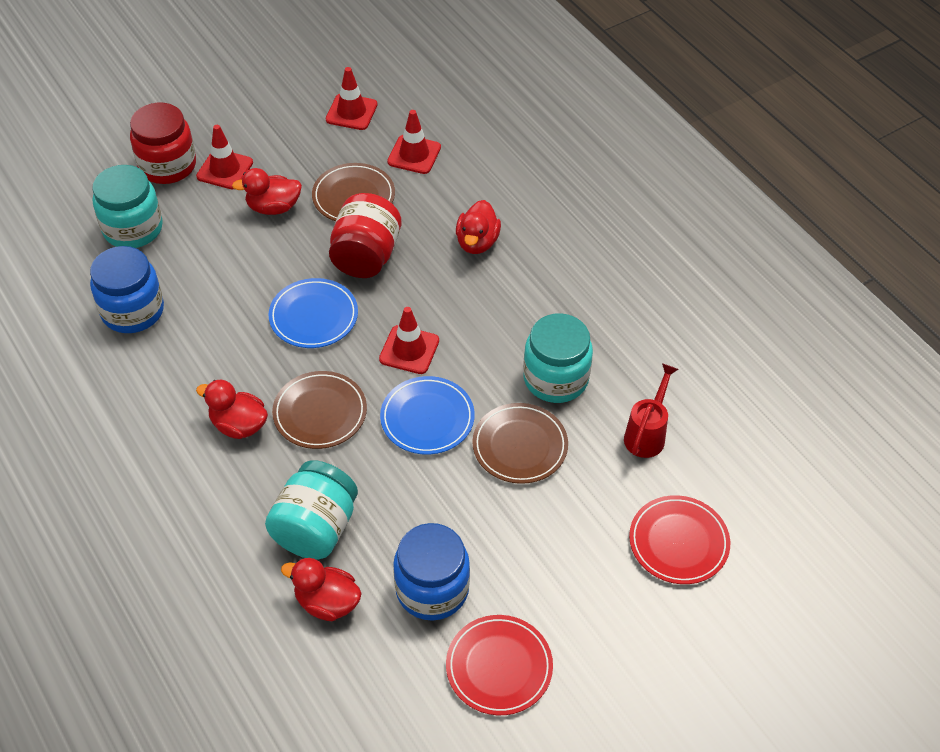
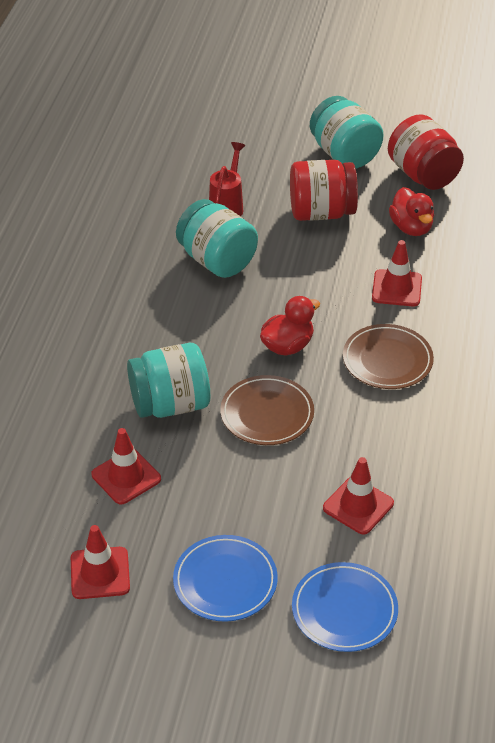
blue jar: [90,246,164,333] [393,523,470,621] = 2 -> none = 0
brown plate: [272,371,367,449] [312,163,395,221] [472,403,568,484] = 3 -> [220,375,314,445] [343,324,434,389] = 2
red duck: [196,380,268,439] [232,168,302,215] [281,558,362,621] [456,200,501,254] = 4 -> [260,296,320,356] [389,187,434,236] = 2
red plate: [446,615,553,715] [629,495,730,584] = 2 -> none = 0

